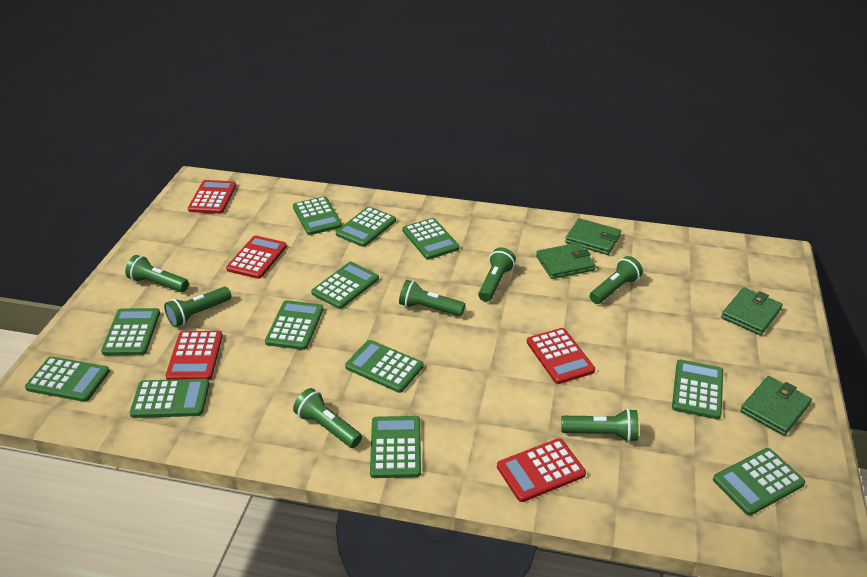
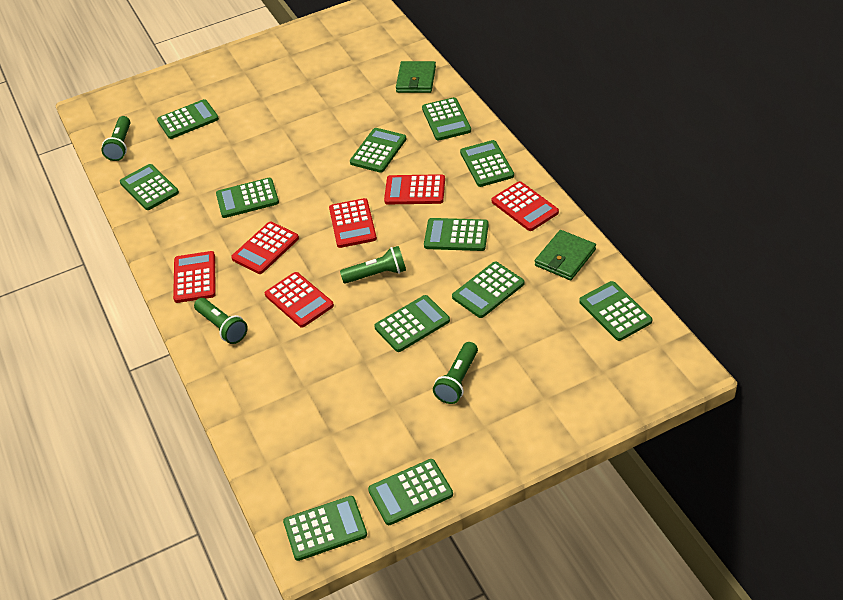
green flashlight: [125,255,189,292] [164,287,232,327] [293,388,362,448] [399,280,465,316] [478,247,516,302] [561,409,638,442] [590,256,643,304] = 7 -> [102,116,130,161] [194,298,248,344] [340,246,406,284] [433,342,478,404] = 4
green wallet: [536,243,596,279] [565,218,621,255] [721,287,783,335] [740,376,812,436] = 4 -> [396,61,436,93] [535,230,596,280] = 2
red calculator: [165,331,223,380] [188,180,236,214] [226,235,287,279] [497,438,586,502] [527,328,595,384] = 5 -> [173,251,216,303] [231,222,299,274] [265,272,334,328] [329,198,377,248] [384,174,445,204] [491,181,559,231] = 6

